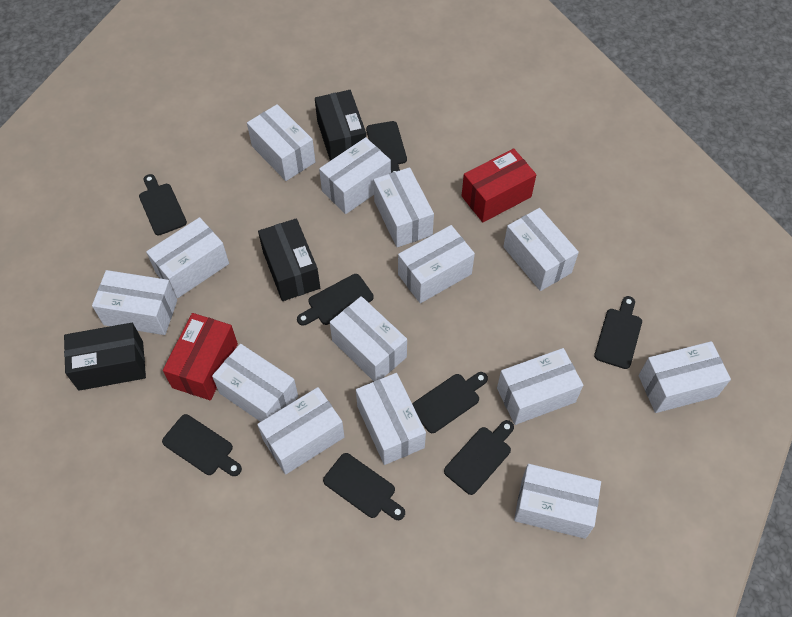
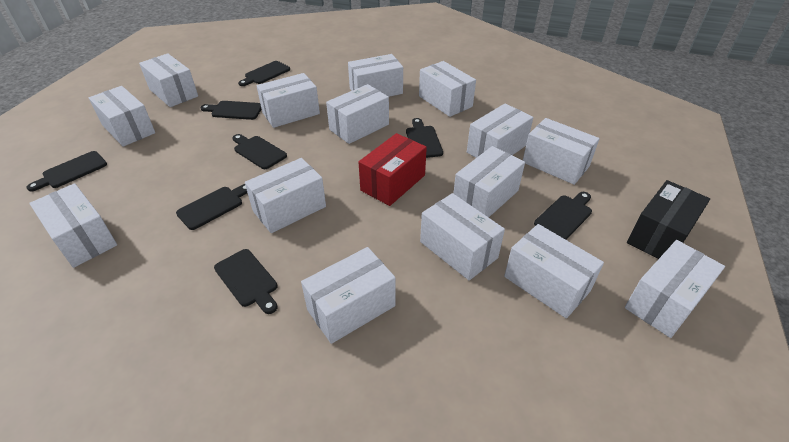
black box: [64,323,146,391] [258,218,320,301] [315,90,366,161] = 3 -> [627,180,710,259] = 1
red box: [163,313,238,400] [462,148,536,222] = 2 -> [359,133,427,206] = 1
white box: [92,270,177,335] [146,217,229,298] [212,344,298,422] [247,104,315,181] [257,387,345,475] [319,137,391,214] [330,296,407,381] [356,373,426,465] [374,167,434,247] [398,225,475,303] [497,348,583,425] [503,208,579,291] [514,464,601,539] [639,341,731,413] = 14 -> [29,183,117,268] [89,86,155,147] [139,53,198,107] [245,158,326,233] [256,73,320,128] [301,247,396,344] [326,84,389,144] [348,54,403,97] [419,61,476,117] [420,193,505,280] [453,146,525,217] [467,103,533,158] [504,224,604,318] [523,118,600,185] [625,240,725,338] = 15

